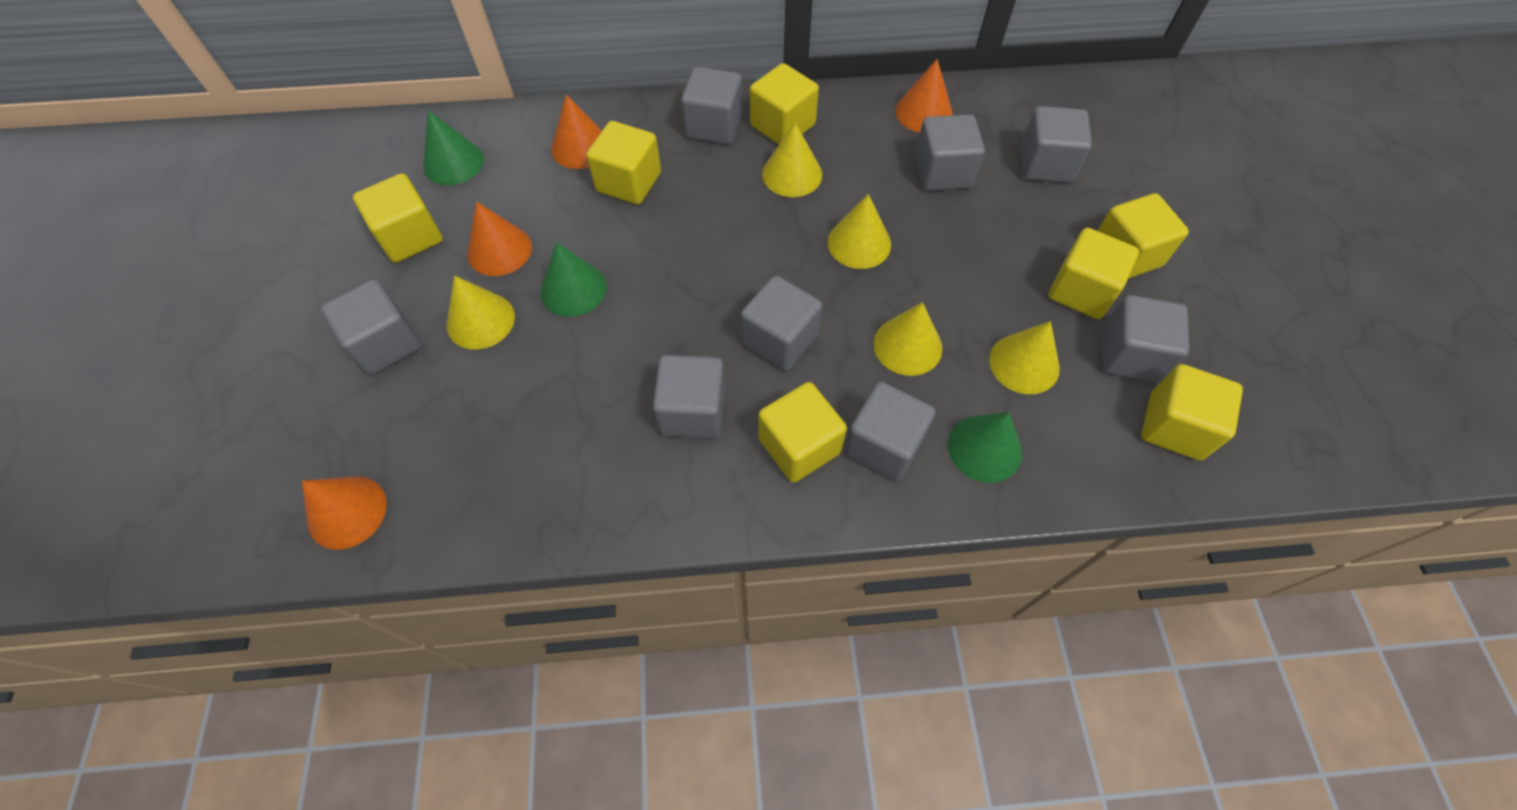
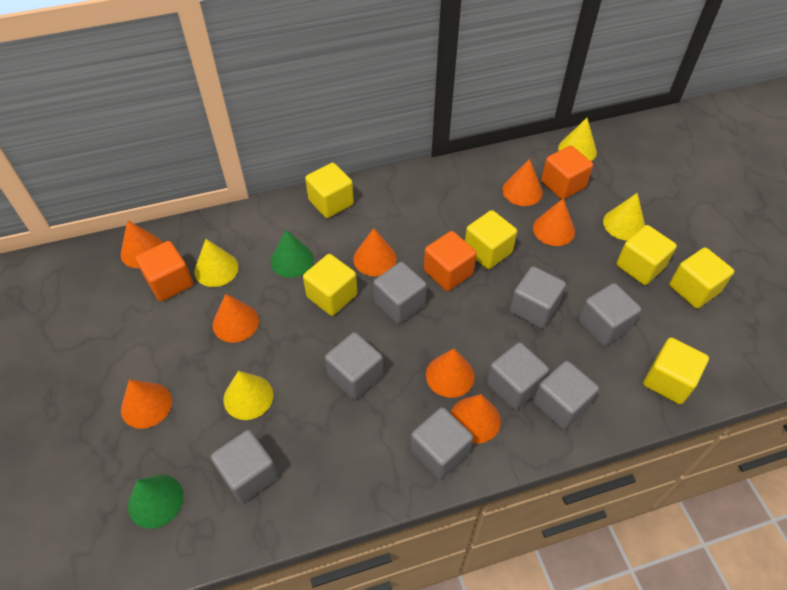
green cone: [423,110,484,185] [540,242,607,317] [948,412,1022,483] = 3 -> [128,475,183,529] [270,230,314,278] = 2
orange cone: [302,476,387,550] [467,201,532,276] [551,94,602,169] [895,59,953,133] = 4 -> [121,220,163,268] [121,379,172,429] [212,294,259,343] [353,228,397,276] [426,349,475,398] [451,394,501,444] [502,159,543,206] [533,199,575,246] = 8
orange cube: none = 0 -> [136,241,193,301] [424,231,477,291] [541,145,593,199] = 3
yellow cone: [447,275,515,350] [762,122,822,197] [828,194,891,269] [873,302,942,376] [989,321,1060,394] = 5 -> [194,239,239,287] [223,371,273,420] [558,118,597,161] [603,193,645,240] = 4
yellow cube: [353,173,443,263] [586,121,661,204] [750,63,819,144] [758,382,847,483] [1048,228,1139,319] [1098,193,1189,279] [1141,364,1243,460] = 7 -> [303,254,357,316] [305,163,354,218] [465,210,517,269] [616,225,677,285] [643,338,709,404] [669,247,734,309] = 6

